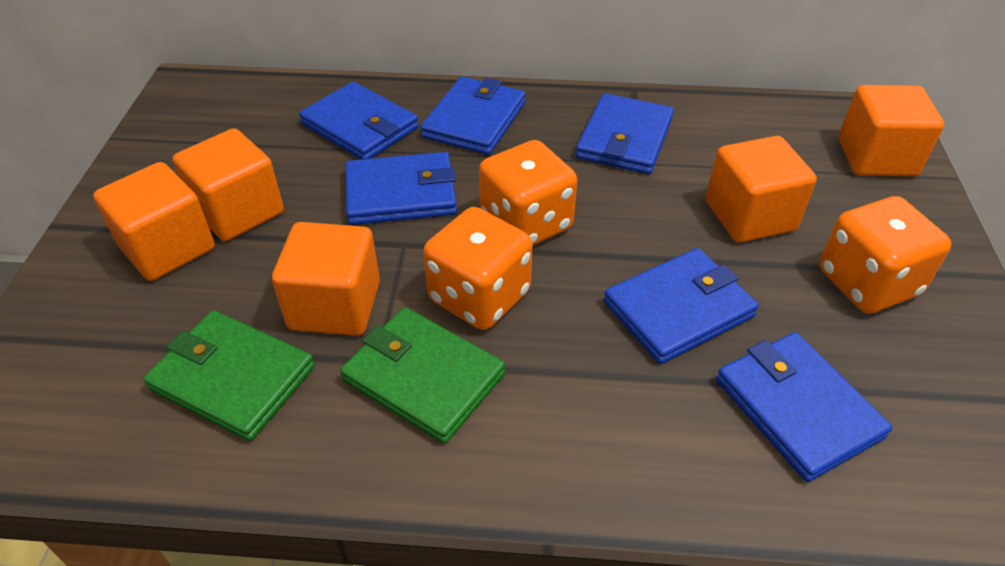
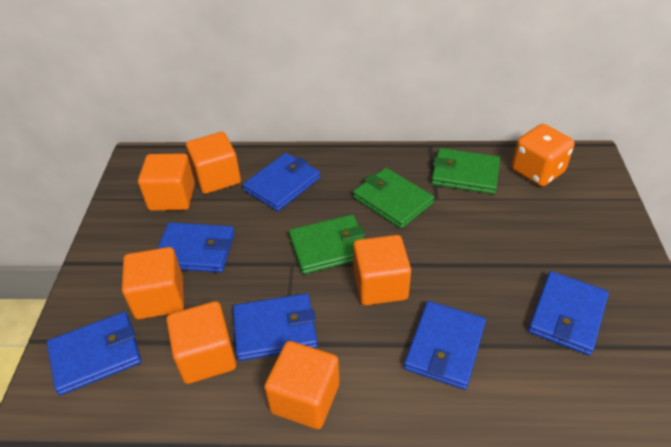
green wallet: [143,310,315,441] [340,307,505,444] = 2 -> [289,215,366,274] [353,168,434,229] [431,148,500,194] = 3
orange cube: [93,162,215,281] [172,129,284,241] [272,222,380,336] [706,136,817,243] [839,85,944,176] = 5 -> [122,247,184,319] [138,153,195,211] [166,301,236,384] [186,132,241,194] [264,341,339,429] [353,235,411,305] = 6
orange dice: [423,207,533,330] [479,140,577,245] [819,196,951,313] = 3 -> [512,124,574,187] = 1

